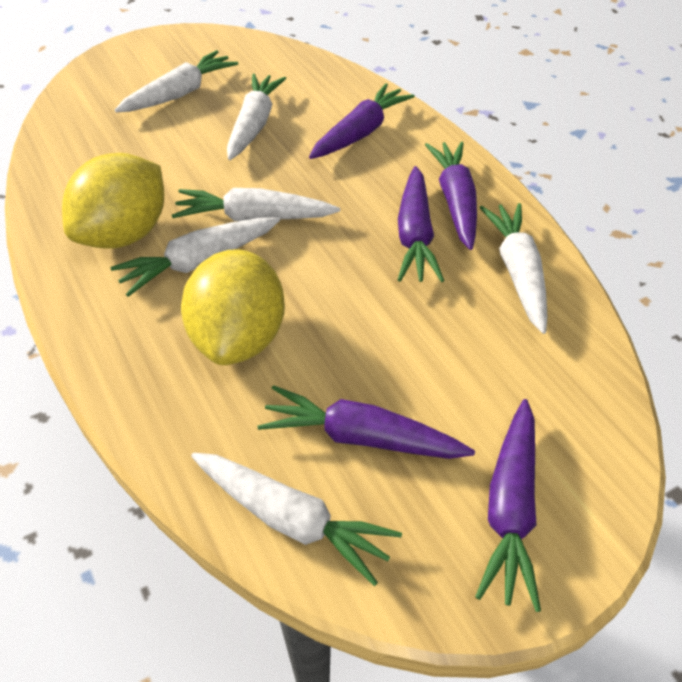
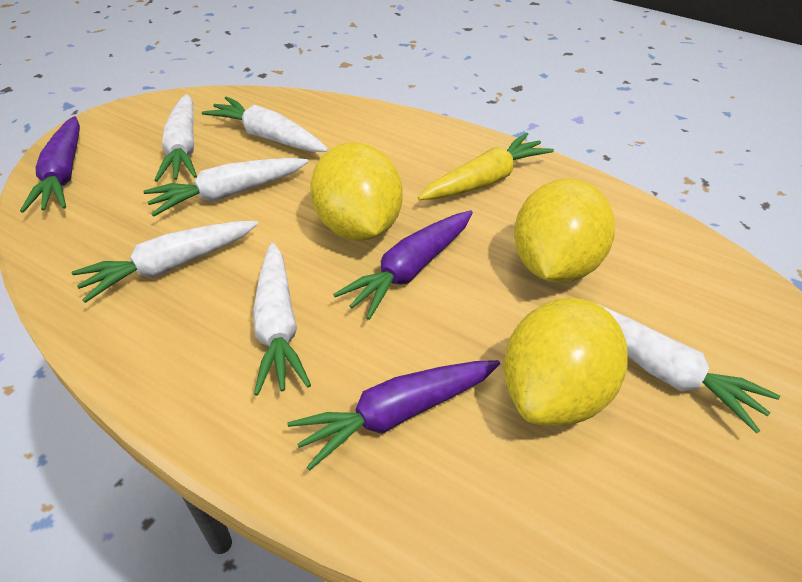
purple carrot: [258,385,475,459] [309,83,415,159] [398,166,444,282] [425,141,477,250] [475,399,541,612] = 5 -> [20,116,80,213] [287,360,500,470] [333,210,473,320] = 3
yellow carrot: none = 0 -> [418,133,554,200] = 1
yellow lemon: [62,153,164,249] [181,249,285,365] = 2 -> [310,142,402,241] [504,298,628,426] [514,178,615,283] = 3

